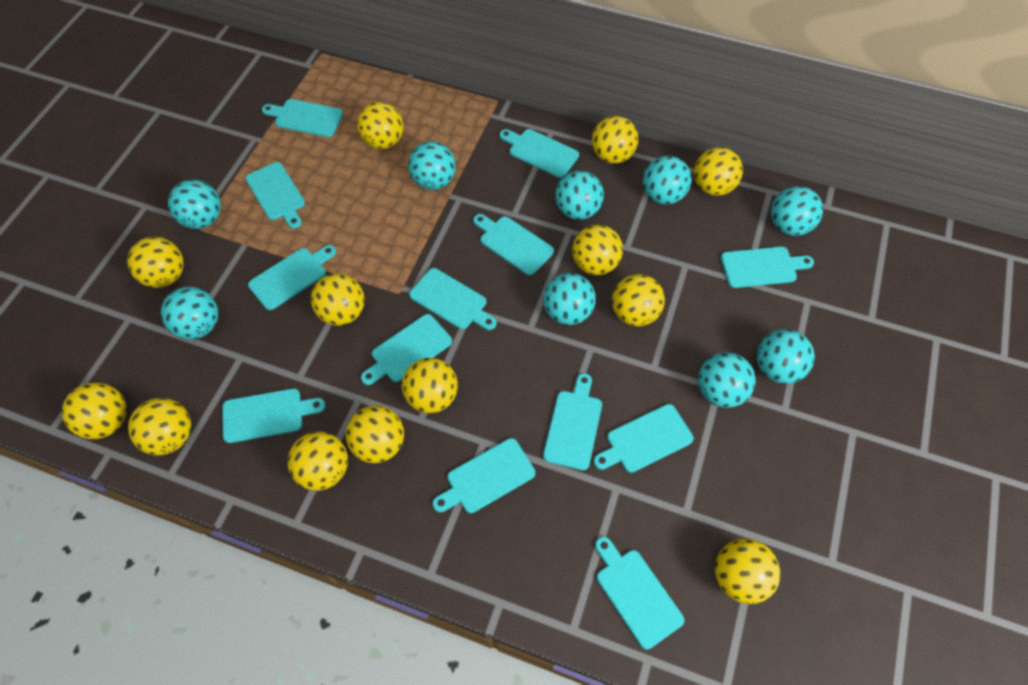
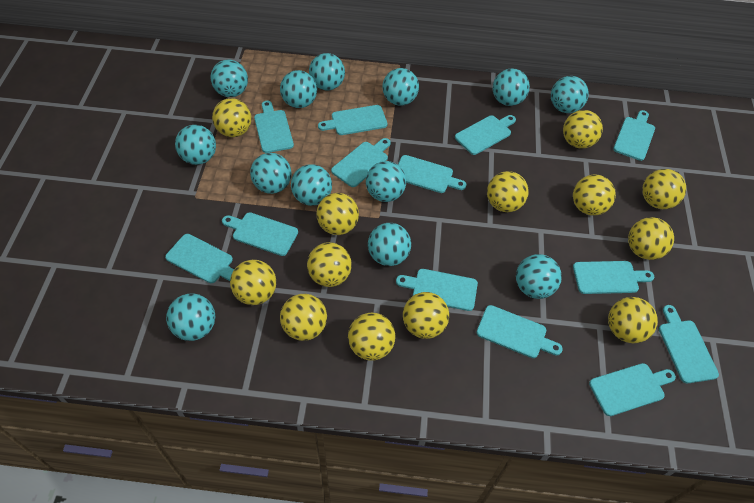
turquoise ball: [161,287,218,340] [168,180,221,229] [408,141,456,190] [543,273,596,325] [555,171,604,220] [643,156,691,205] [698,352,756,408] [757,329,815,384] [771,186,823,236] = 9 -> [166,294,215,341] [175,125,216,165] [210,60,248,97] [250,153,292,194] [280,70,317,108] [291,164,332,206] [309,53,345,90] [366,161,406,202] [368,223,411,266] [382,68,419,106] [493,68,530,106] [516,254,562,299] [551,76,589,113] = 13

